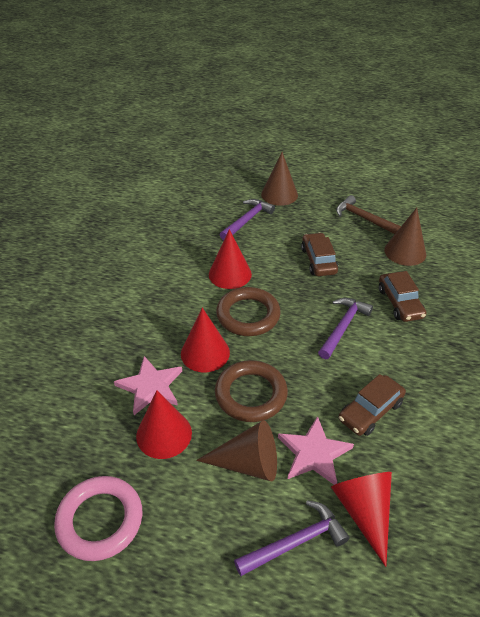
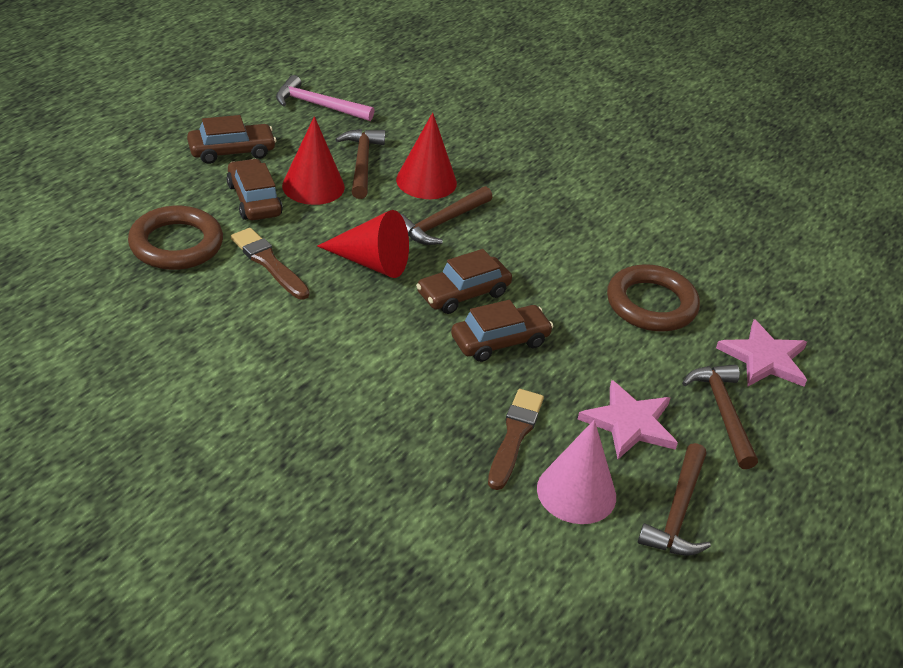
brown brush: none = 0 -> [231,228,310,300] [488,389,544,490] = 2
brown car: [301,232,338,276] [339,374,406,436] [379,271,426,322] = 3 -> [187,115,276,164] [226,159,283,220] [416,249,512,314] [451,300,553,362] = 4
brown cone: [196,420,277,481] [261,152,298,206] [384,208,426,266] = 3 -> none = 0
brown hammer: [336,195,401,234] = 1 -> [335,129,385,199] [400,186,493,245] [638,443,711,556] [682,364,758,469] = 4
pink cone: none = 0 -> [537,420,616,524] = 1
pink hammer: none = 0 -> [276,75,374,121] = 1
pink ring: [54,476,142,561] = 1 -> none = 0
purple hammer: [220,199,275,240] [234,500,350,576] [318,298,373,359] = 3 -> none = 0
red cone: [136,390,192,459] [181,308,230,372] [209,229,252,289] [331,472,392,567] = 4 -> [282,116,345,205] [317,210,409,278] [396,112,457,199] = 3

